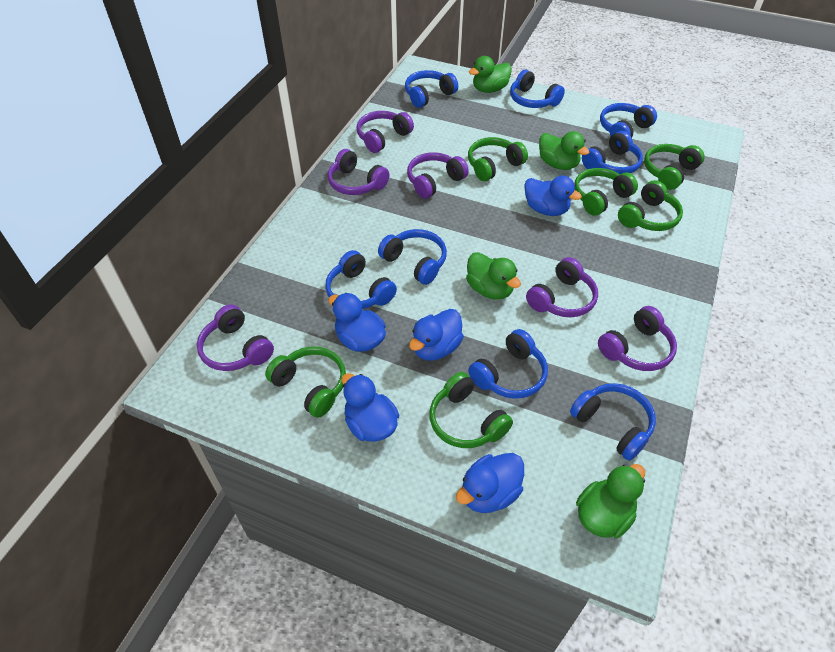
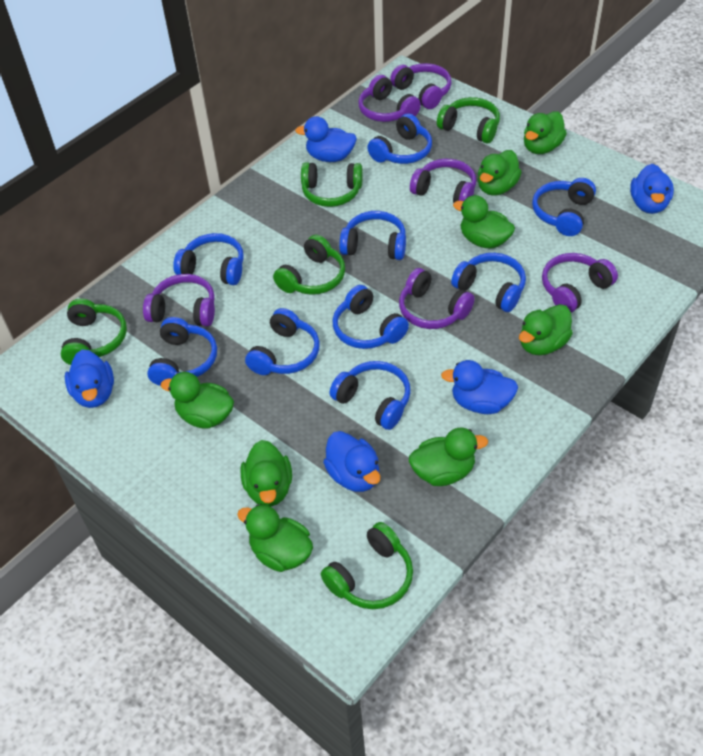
blue headphones: [325,250,397,309] [378,229,447,285] [405,70,458,108] [468,329,548,399] [510,70,565,108] [570,383,656,461] [582,131,643,174] [600,103,657,137] = 8 -> [147,317,217,386] [173,233,244,285] [245,308,320,375] [330,361,411,430] [333,285,409,349] [339,211,406,260] [367,113,432,164] [451,253,526,312] [532,178,596,236] = 9
green duck: [466,252,521,299] [469,56,512,93] [539,131,589,170] [576,464,645,538] = 4 -> [161,372,234,429] [237,504,313,572] [241,440,292,507] [409,428,488,486] [453,195,515,249] [478,150,522,196] [519,304,573,355] [524,111,567,154] = 8
green headphones: [265,347,346,418] [429,372,513,448] [468,137,528,181] [575,168,638,216] [618,180,683,231] [644,144,705,190] = 6 -> [61,298,127,365] [273,235,345,295] [301,162,363,207] [321,522,413,609] [437,97,500,144] = 5

